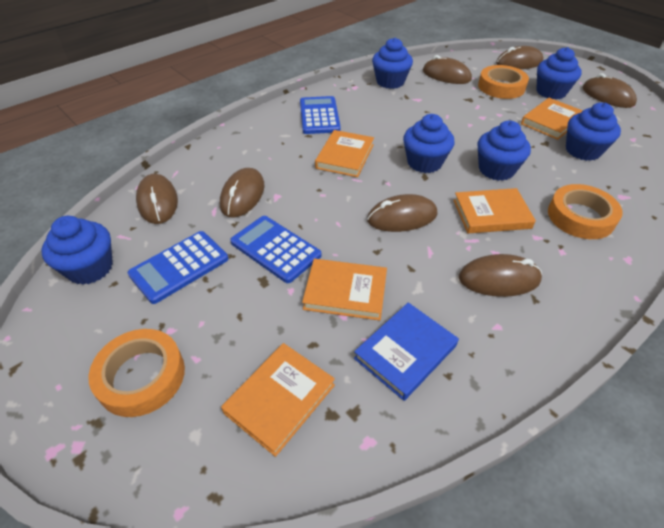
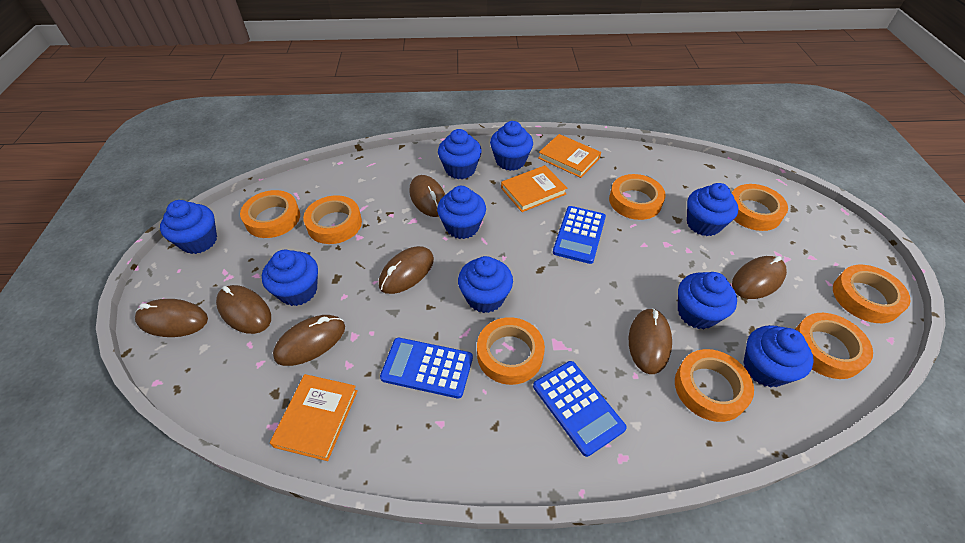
blue book: [354,303,459,401] = 1 -> none = 0
blue cupcake: [41,216,113,285] [372,38,413,89] [403,114,454,173] [478,121,531,181] [536,47,582,99] [566,103,621,161] = 6 -> [160,200,217,254] [262,249,318,306] [437,186,486,239] [438,129,482,179] [458,256,513,313] [490,121,533,171] [678,272,737,329] [687,183,739,236] [743,325,814,388] = 9
orange book: [221,343,335,457] [302,259,387,321] [315,130,374,177] [453,188,536,233] [521,98,583,140] = 5 -> [270,374,358,461] [501,165,567,212] [539,134,601,178] = 3
orange tape: [89,329,185,417] [478,65,529,99] [548,184,623,239] = 3 -> [240,190,300,238] [303,195,362,244] [477,317,545,385] [609,174,665,220] [675,349,754,422] [732,184,788,231] [795,313,873,379] [833,265,911,323] = 8

